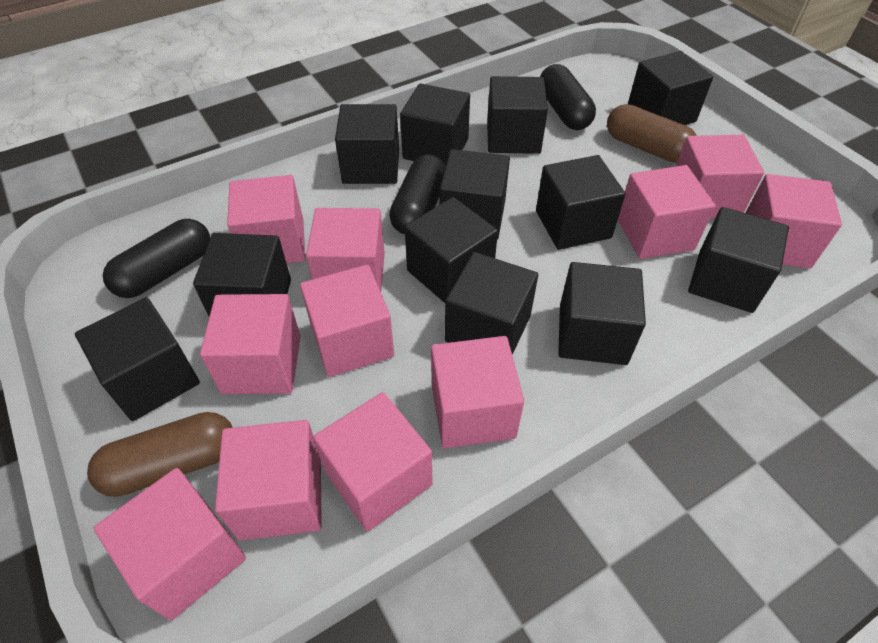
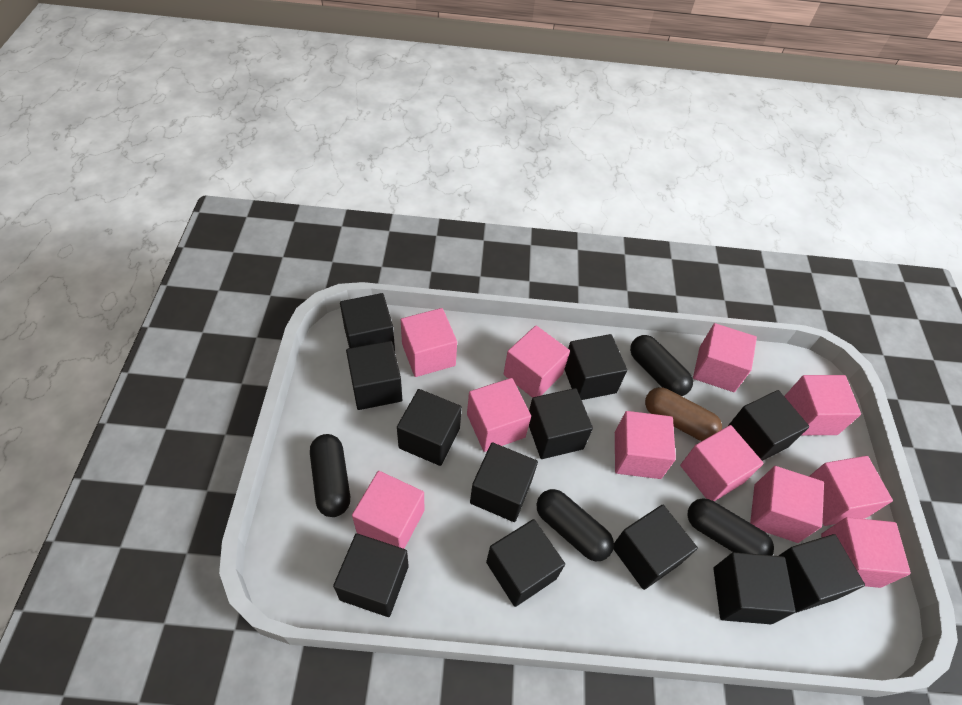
black capsule: [103,219,210,298] [389,154,446,234] [540,64,596,130] = 3 -> [310,434,350,517] [537,489,614,561] [630,335,693,396] [688,498,774,555] = 4
brown capsule: [87,412,233,497] [607,104,697,163] = 2 -> [645,387,722,441] = 1

